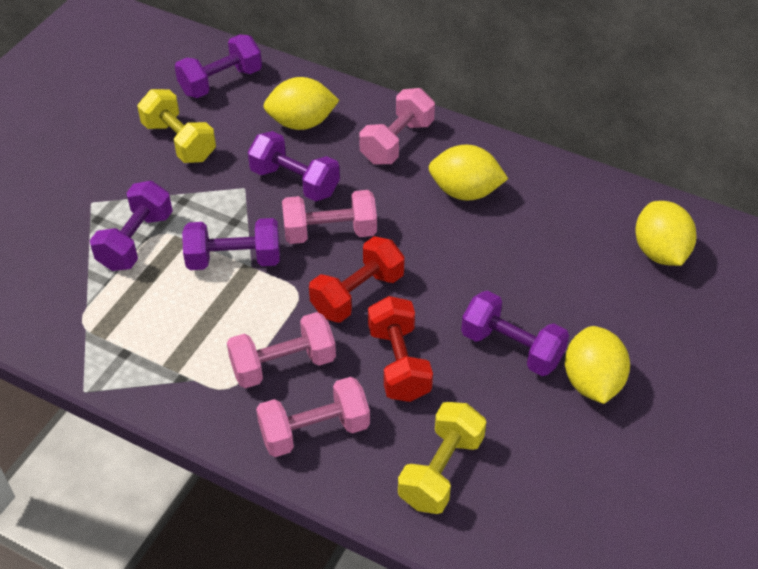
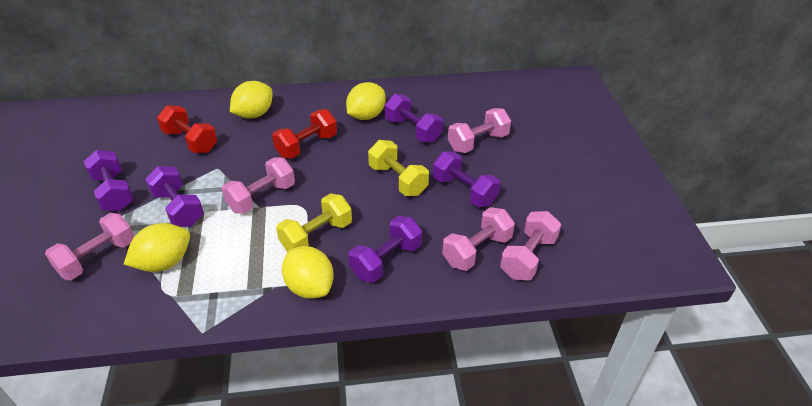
pink dumbbell: [227,312,336,388] [256,377,370,457] [282,190,377,244] [359,88,435,165] = 4 -> [45,213,135,280] [222,157,295,214] [442,207,515,271] [448,108,511,153] [500,211,561,280] = 5

